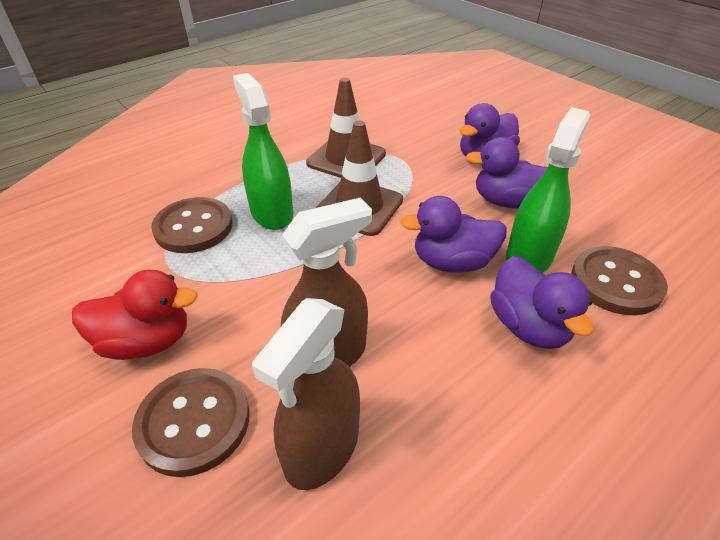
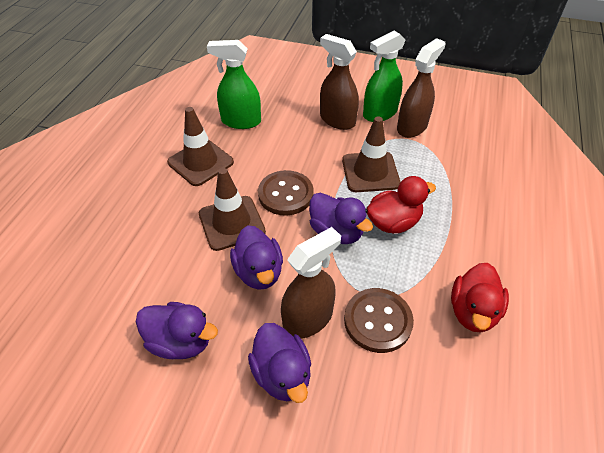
brown button: [132,368,250,477] [151,197,233,253] [571,246,668,315] = 3 -> [258,170,314,216] [344,288,414,353] = 2
brown spray bottle: [252,298,360,490] [281,197,372,367] = 2 -> [281,227,341,339] [320,34,359,130] [397,38,446,138] = 3
brown traffic cone: [306,78,386,178] [316,121,403,236] = 2 -> [167,107,234,186] [199,168,266,251] [342,117,401,192] = 3
red duck: [72,270,198,360] = 1 -> [367,176,436,234] [451,263,509,333] = 2

